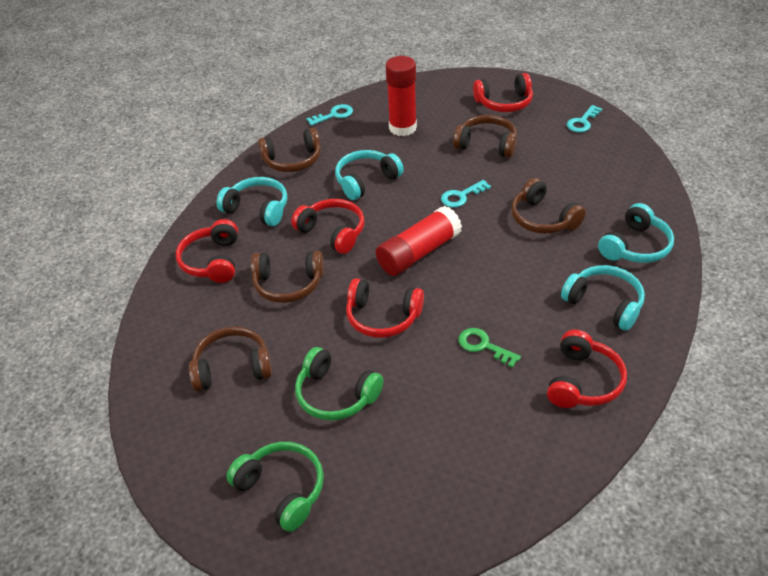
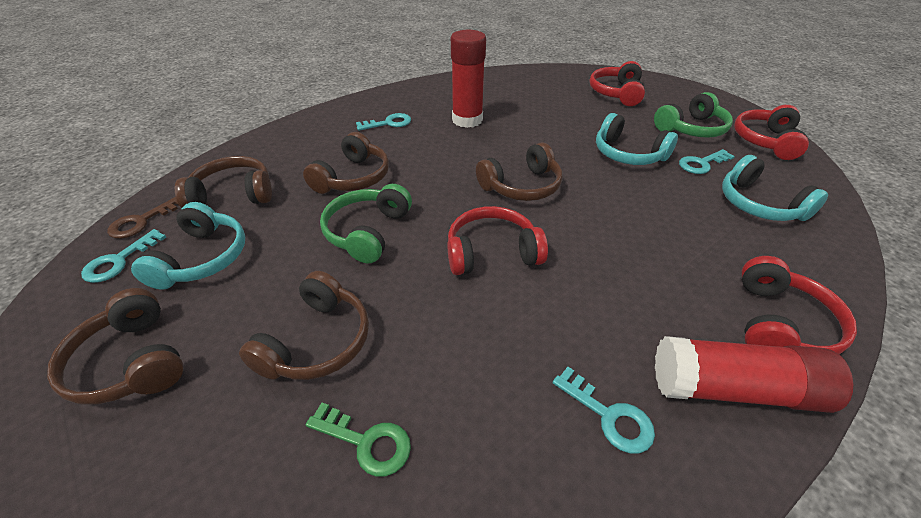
brown key: none = 0 -> [107,197,180,239] = 1
red headphones: [176,219,238,283] [291,199,364,254] [346,278,424,338] [473,73,533,112] [547,330,627,408] = 5 -> [447,206,548,275] [590,61,645,106] [734,105,809,160] [742,256,857,354] = 4
turquoise headphones: [217,177,287,226] [335,150,404,200] [561,265,645,331] [598,203,674,263] = 4 -> [131,202,245,290] [596,113,678,165] [722,155,828,221] = 3
turquoise key: [306,104,353,126] [441,180,491,208] [567,105,602,132] = 3 -> [81,229,166,283] [356,113,411,131] [553,367,655,453] [679,149,735,174] = 4

